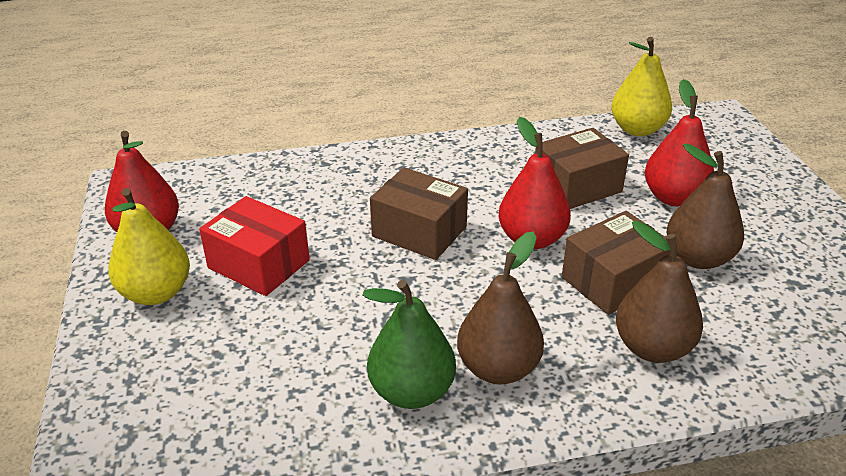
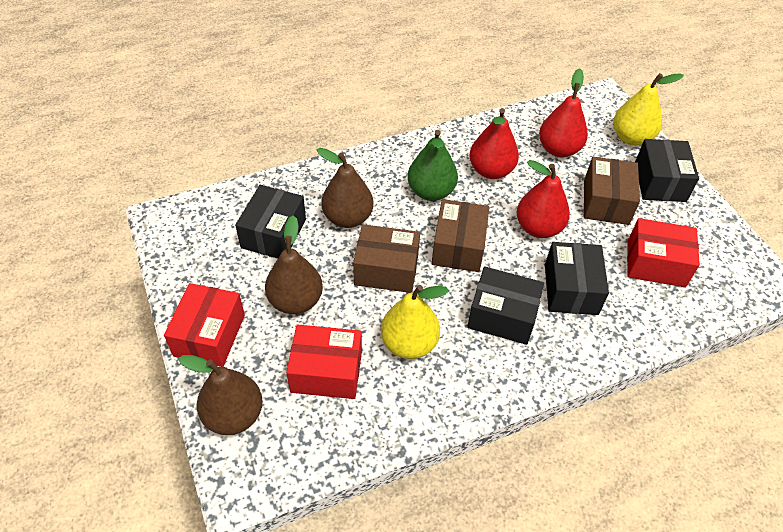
black box: none = 0 -> [235,185,306,259] [467,266,544,345] [545,242,609,315] [635,139,699,202] = 4
red box: [199,196,310,296] = 1 -> [164,283,245,367] [286,325,362,399] [627,218,700,287] = 3

